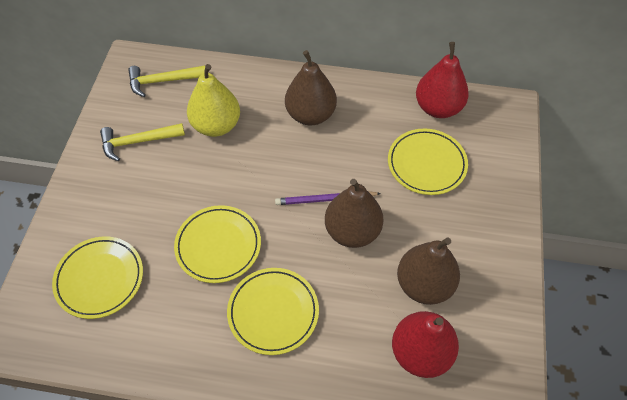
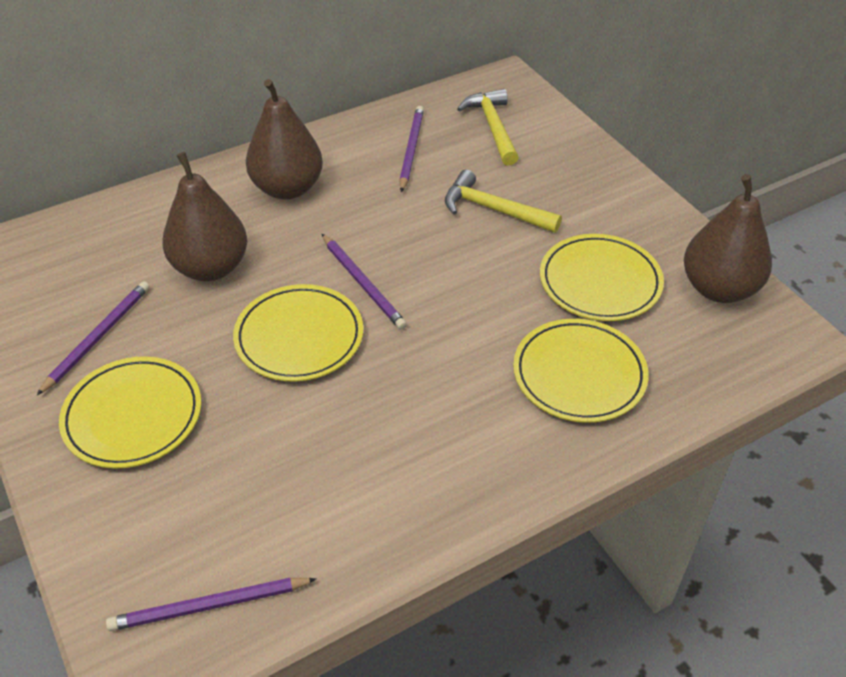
purple pencil: [275,191,381,205] = 1 -> [36,281,150,396] [106,578,316,631] [322,234,407,330] [399,106,424,192] = 4
red pear: [392,311,459,378] [416,42,469,118] = 2 -> none = 0
yellow pear: [187,64,240,137] = 1 -> none = 0

